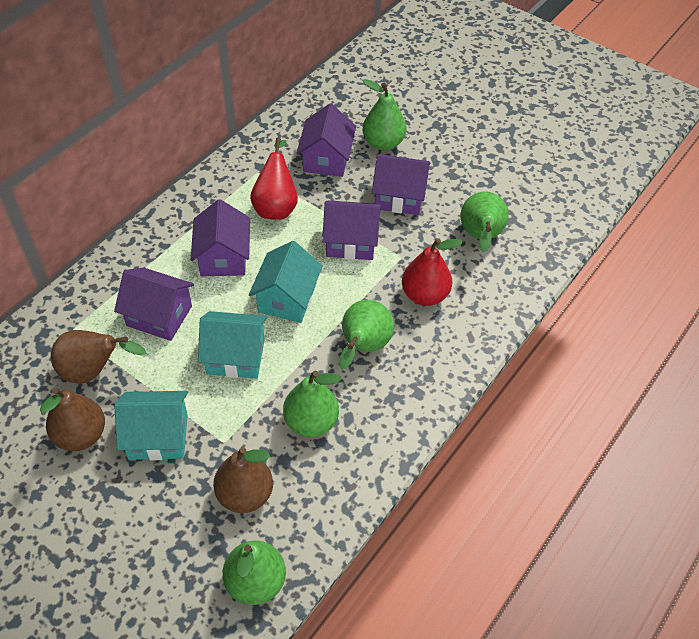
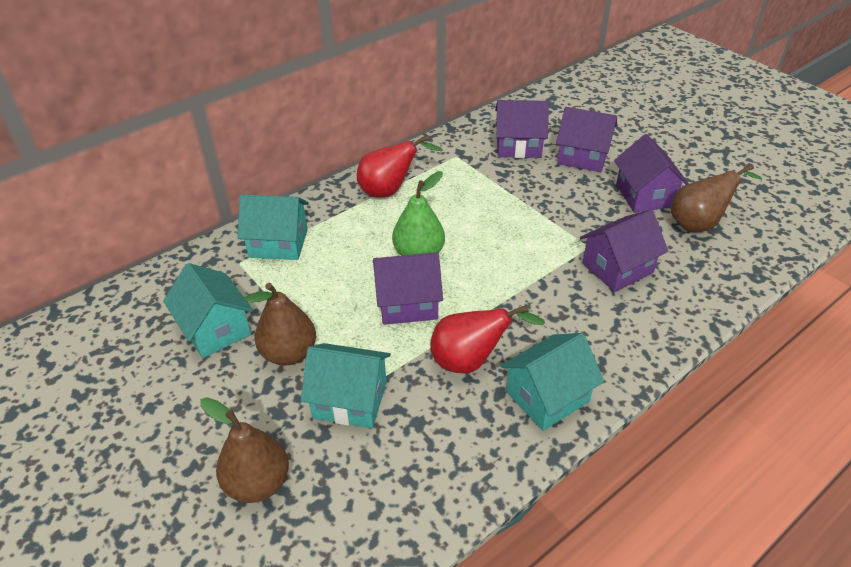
green pear: [223,541,286,605] [283,371,341,437] [339,300,394,370] [363,79,406,150] [461,191,509,252] = 5 -> [392,171,445,256] = 1
turquoise house: [115,391,188,460] [198,311,267,379] [249,241,322,323] = 3 -> [163,263,253,358] [238,194,309,260] [301,343,391,428] [500,333,604,431] = 4

